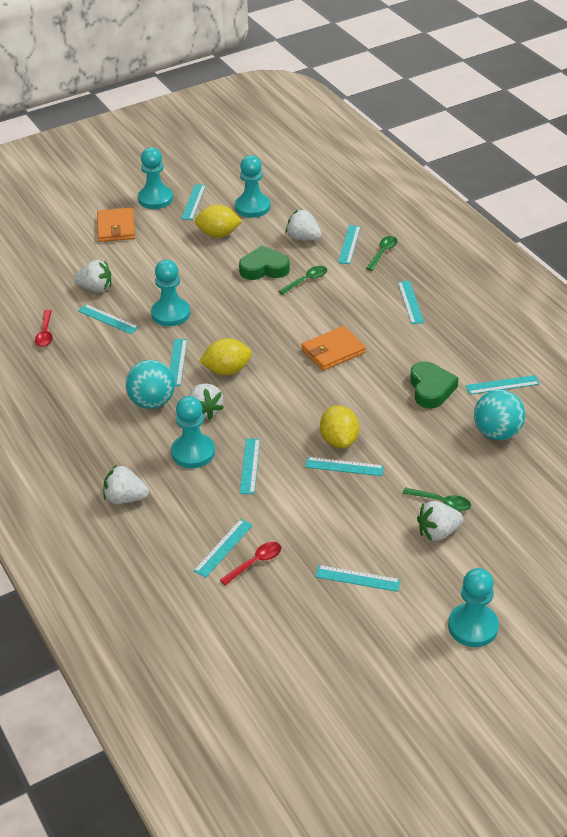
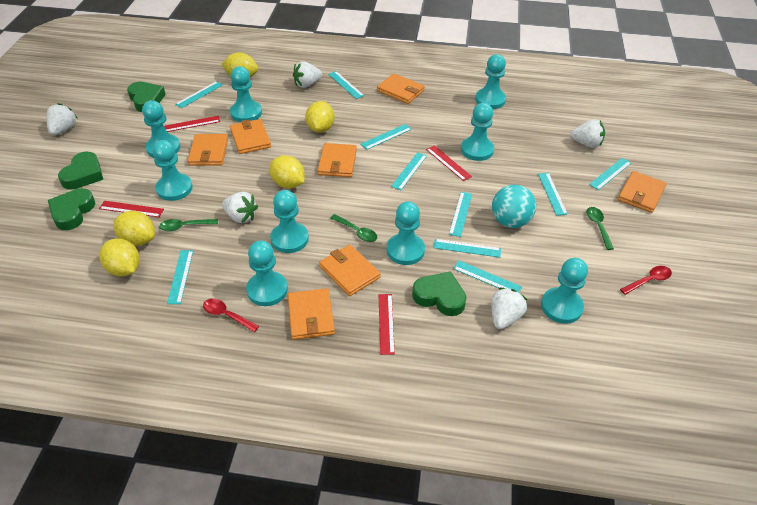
green heart: [239,245,290,280] [410,361,459,408] = 2 -> [48,189,95,230] [58,151,103,190] [127,82,166,112] [412,271,467,316] = 4
orange wallet: [97,208,135,242] [301,326,366,371] = 2 -> [188,134,228,165] [230,119,271,154] [288,288,335,340] [318,143,357,177] [319,244,381,296] [377,73,425,104] [618,171,667,213] = 7
red ruler: none = 0 -> [99,201,164,217] [164,116,220,132] [379,294,395,355] [426,145,472,181] = 4
turquoise ball: [126,360,175,409] [474,390,525,440] = 2 -> [492,185,536,228] = 1
turquoise pawn: [138,147,173,209] [151,260,190,326] [171,396,215,468] [235,155,271,218] [448,568,499,647] = 5 -> [142,100,181,158] [152,140,193,201] [230,66,262,122] [246,240,288,306] [270,190,309,253] [387,201,425,265] [461,103,494,161] [475,54,506,109] [541,258,588,324] = 9
yellow lemon: [194,204,242,238] [199,338,252,375] [320,405,359,448] = 3 -> [99,238,140,276] [114,211,155,246] [222,52,258,77] [269,155,305,188] [305,101,335,133] = 5

